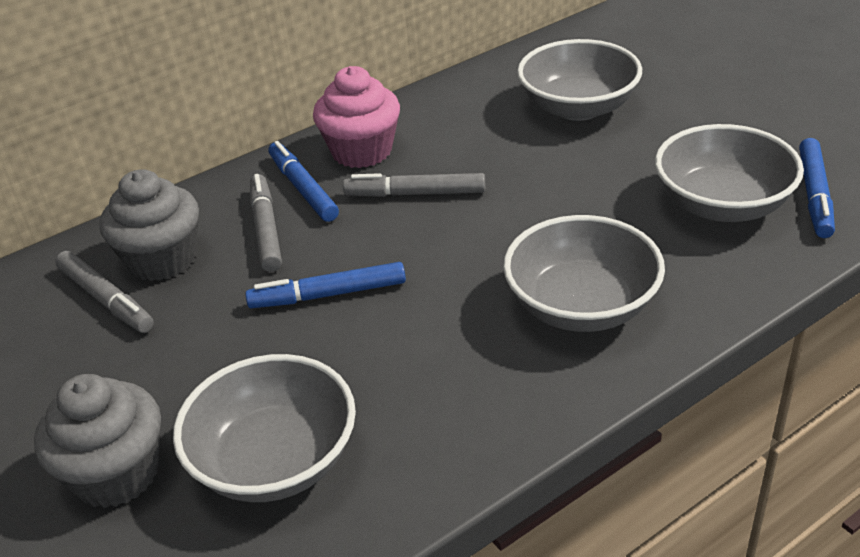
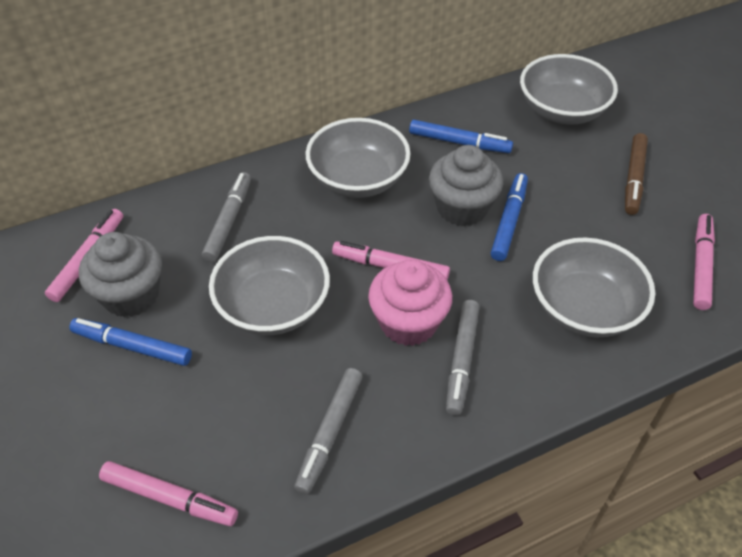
brown marker: none = 0 -> [625,133,648,215] = 1
pink marker: none = 0 -> [45,209,123,302] [99,461,238,526] [332,241,450,280] [693,214,715,310] = 4

